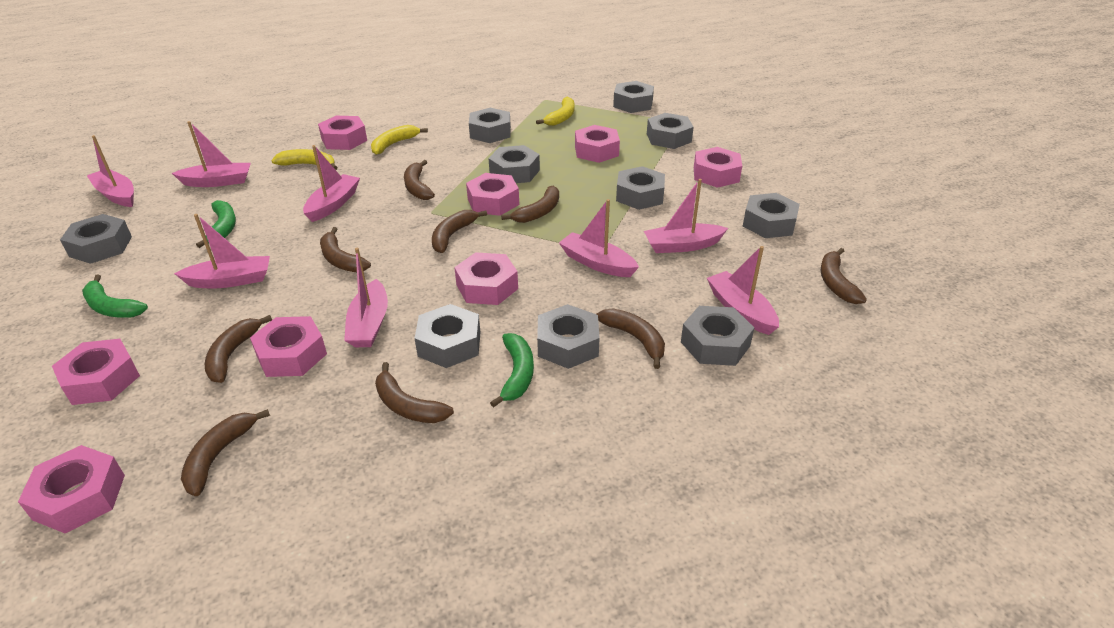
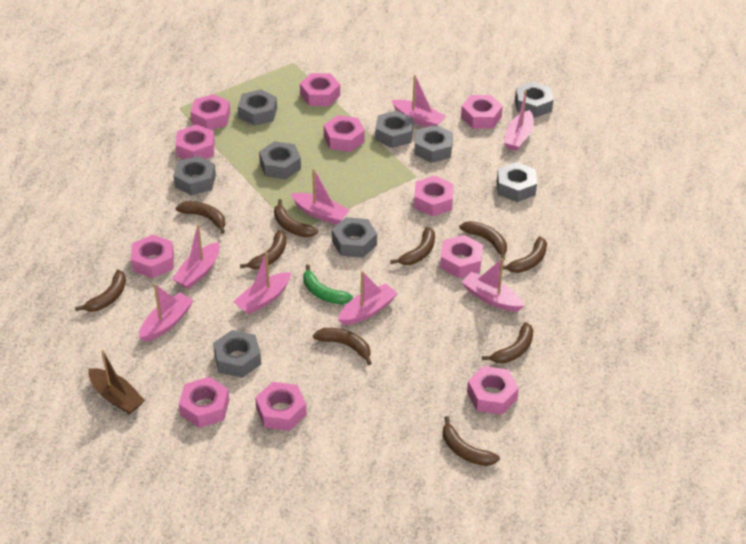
brown banana: [181,409,270,496] [205,315,272,383] [320,227,371,272] [375,362,454,423] [404,160,435,200] [432,210,487,253] [501,186,559,223] [596,309,665,369] [821,248,867,304] = 9 -> [75,270,126,312] [175,201,225,234] [240,230,286,269] [274,199,318,237] [313,328,372,365] [390,227,435,265] [443,416,500,466] [459,221,507,260] [482,322,533,363] [500,237,547,273] = 10
brown boat: none = 0 -> [88,350,145,414] = 1
green banana: [82,274,148,318] [196,200,236,248] [490,333,534,408] = 3 -> [303,264,353,304] = 1
grey nut: [60,214,132,264] [415,304,480,368] [469,108,511,143] [488,145,540,183] [537,304,600,369] [613,81,654,113] [616,166,665,210] [647,113,694,149] [681,306,754,366] [743,193,800,238] = 10 -> [173,156,216,196] [213,330,261,378] [238,89,277,126] [259,141,301,179] [332,217,377,258] [375,110,414,148] [414,125,453,163] [497,162,537,202] [515,81,553,118] = 9
pink nut: [18,445,125,534] [52,339,140,405] [250,316,327,377] [318,116,367,150] [454,252,518,305] [466,173,519,216] [575,125,620,163] [694,147,742,188] = 8 -> [131,234,174,278] [175,125,215,159] [179,377,229,428] [190,94,230,130] [255,382,307,431] [300,73,340,106] [324,115,365,152] [414,176,454,216] [440,235,483,278] [461,95,503,129] [467,366,519,415] = 11
yellow banana: [271,149,338,170] [371,125,428,155] [536,97,574,126] = 3 -> none = 0

